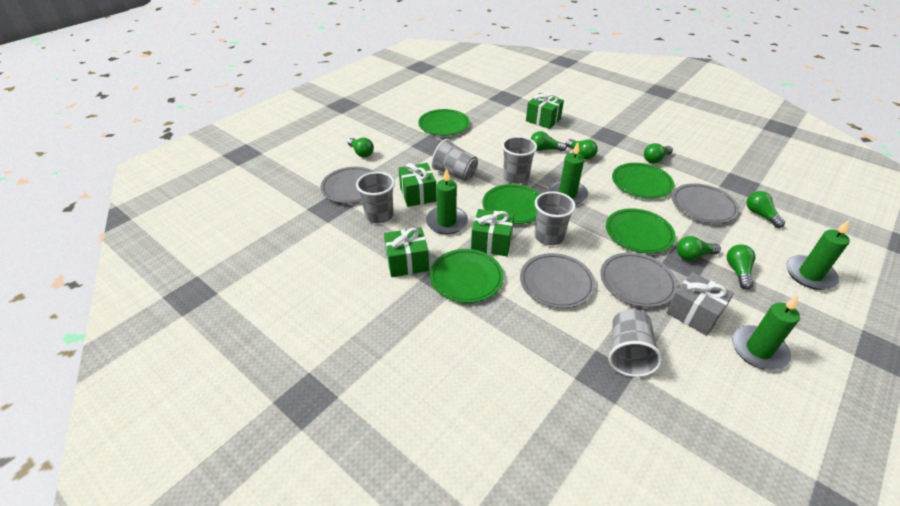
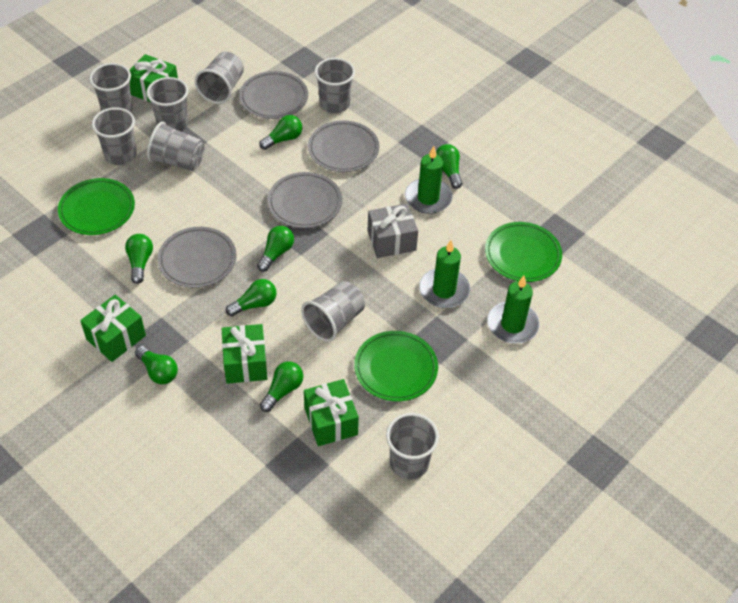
green candle: [426,168,468,234] [548,142,588,205] [732,295,800,370] [786,219,850,290] = 4 -> [405,146,453,214] [419,240,470,308] [487,276,540,344] = 3
green plate: [418,109,470,136] [430,249,504,303] [483,184,540,224] [606,208,676,254] [612,163,674,199] = 5 -> [58,178,135,235] [354,331,438,401] [485,222,562,282] = 3
grey cup: [356,172,395,223] [431,139,478,181] [502,136,537,184] [534,191,576,245] [609,309,663,377] = 5 -> [89,63,133,112] [92,107,137,165] [147,77,188,132] [147,121,204,171] [195,52,244,104] [301,281,365,342] [315,58,355,113] [386,413,439,480] = 8

